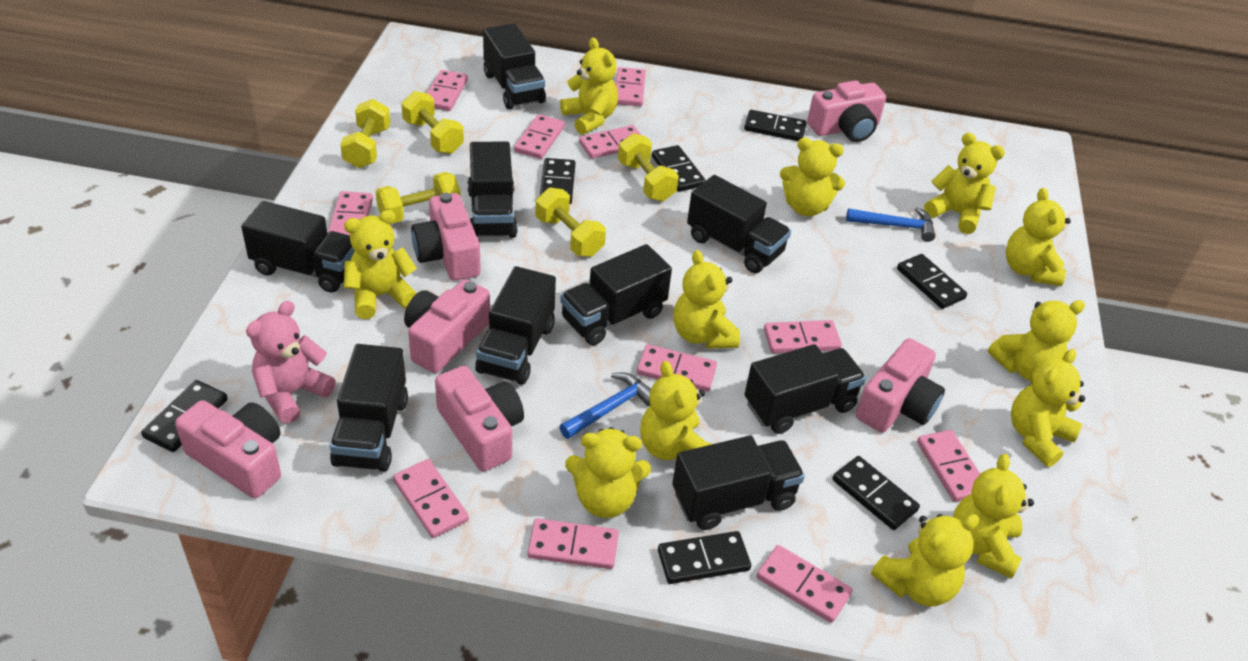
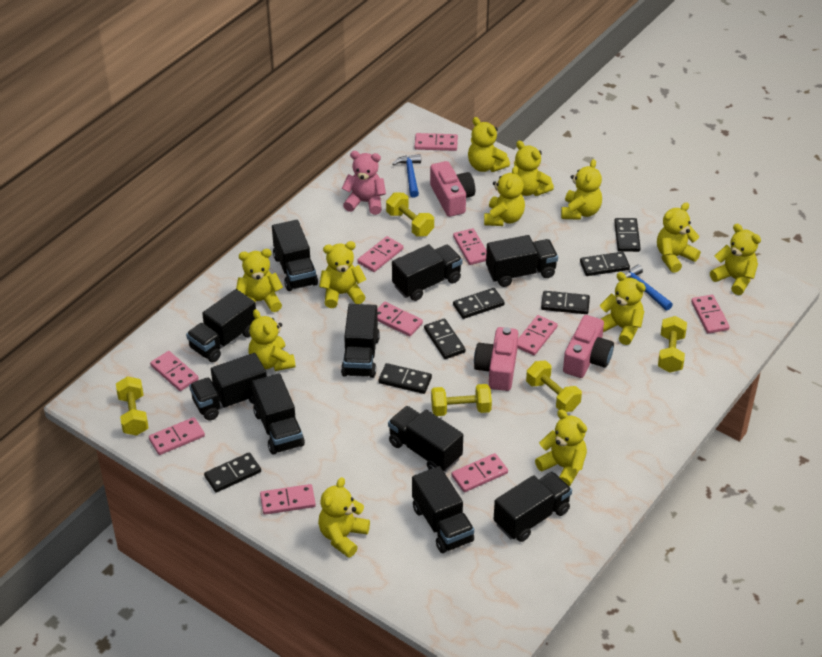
black truck: [241,201,355,293] [330,344,408,472] [467,141,518,238] [475,266,556,385] [483,23,546,109] [560,244,672,345] [672,436,805,530] [687,175,791,273] [745,344,866,434] = 9 -> [186,289,256,362] [189,353,267,421] [252,373,305,455] [272,220,318,291] [341,304,380,378] [388,406,463,472] [392,244,462,301] [412,466,474,553] [486,235,558,287] [494,472,572,542] = 10
pink camera: [175,400,281,498] [404,279,490,373] [411,193,481,281] [435,366,524,471] [807,81,886,142] [856,338,945,433] = 6 -> [430,161,475,217] [474,327,518,391] [563,315,614,378] = 3
pink domino: [328,191,373,235] [393,459,469,538] [427,70,468,111] [514,114,565,159] [528,518,619,569] [579,125,641,159] [616,67,646,106] [637,344,717,392] [756,545,852,623] [764,320,842,353] [917,430,980,502] = 11 -> [149,417,205,455] [150,351,199,391] [260,484,316,515] [358,236,403,272] [377,302,423,337] [415,133,458,151] [452,453,508,492] [453,228,487,265] [517,315,558,355] [691,295,730,334] = 10

